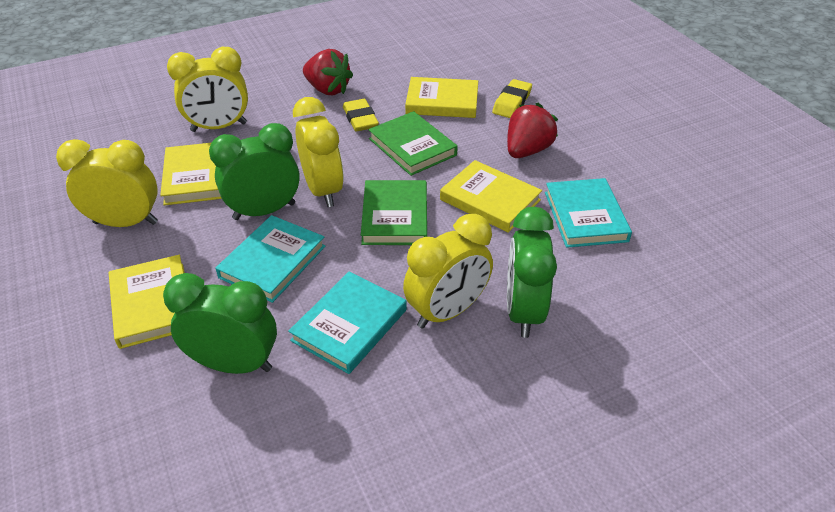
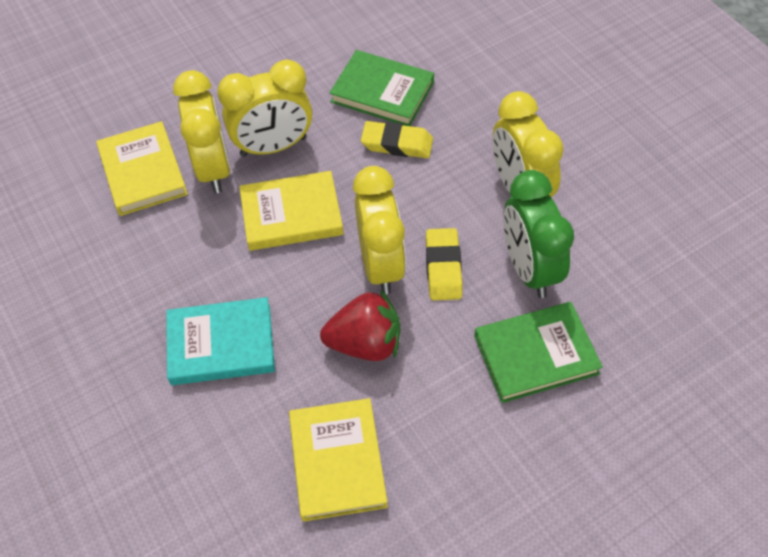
green clock: [163,273,277,374] [209,123,300,220] [507,207,557,338] = 3 -> [503,170,574,298] = 1
red strawberry: [303,49,353,95] [507,103,558,158] = 2 -> [320,289,400,361] = 1
turquoise book: [215,215,326,303] [288,272,407,374] [545,178,632,248] = 3 -> [166,297,275,385] = 1
yellow book: [109,255,185,349] [160,143,222,206] [405,77,478,118] [440,160,542,233] = 4 -> [96,121,188,216] [239,171,344,251] [289,398,388,522] = 3

